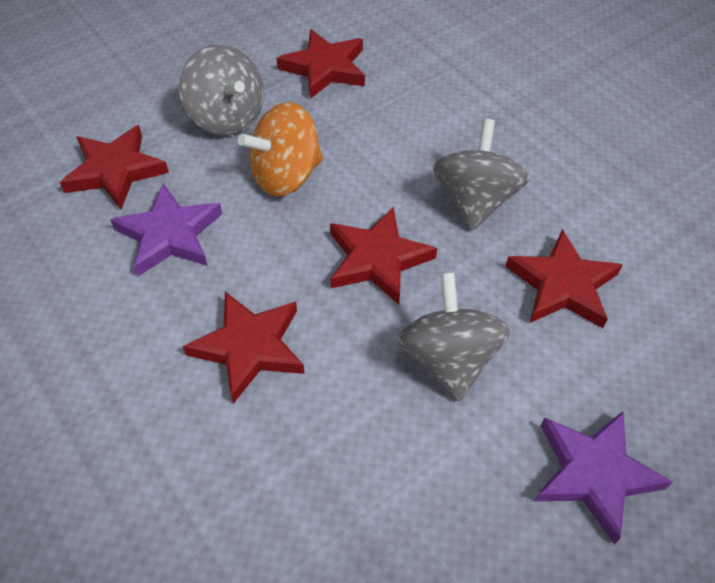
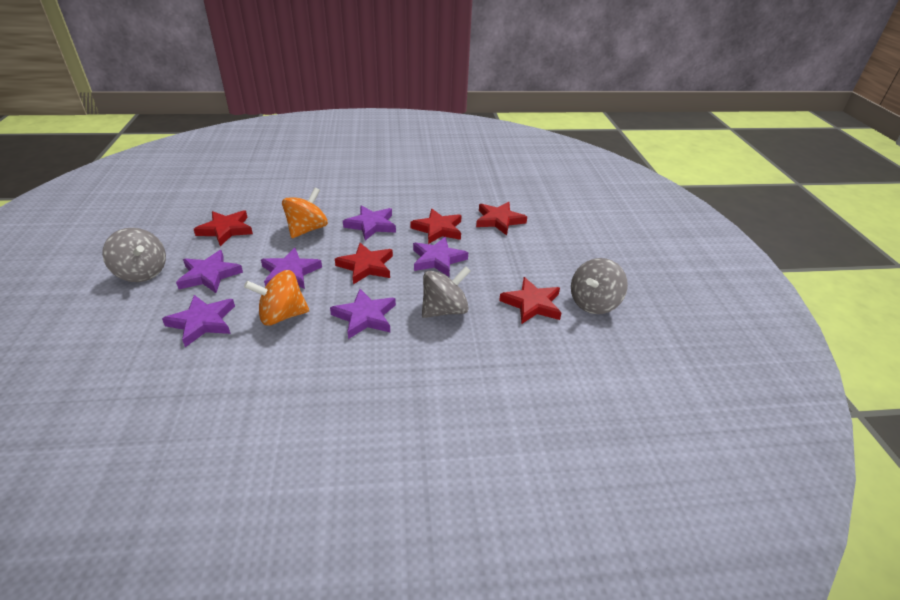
orange spinning top: [238,102,323,196] = 1 -> [244,270,309,325] [282,188,328,238] = 2
purple star: [110,183,222,276] [534,411,673,545] = 2 -> [162,295,235,347] [176,250,243,293] [261,248,322,289] [330,289,396,339] [343,206,396,240] [413,237,468,277] = 6

